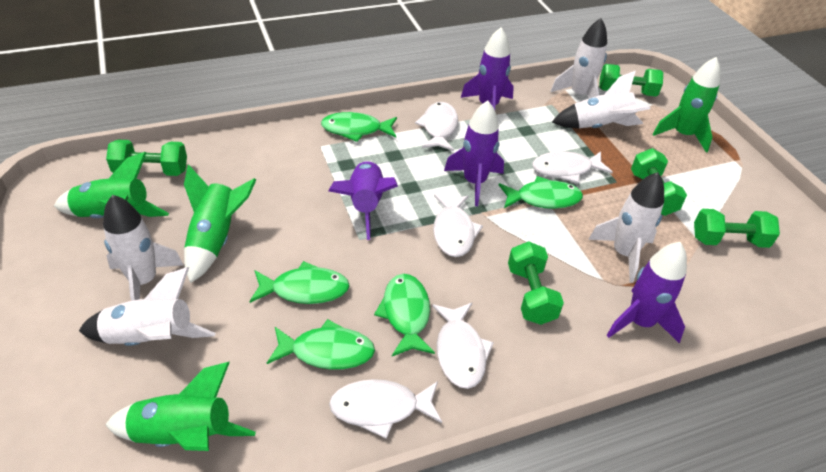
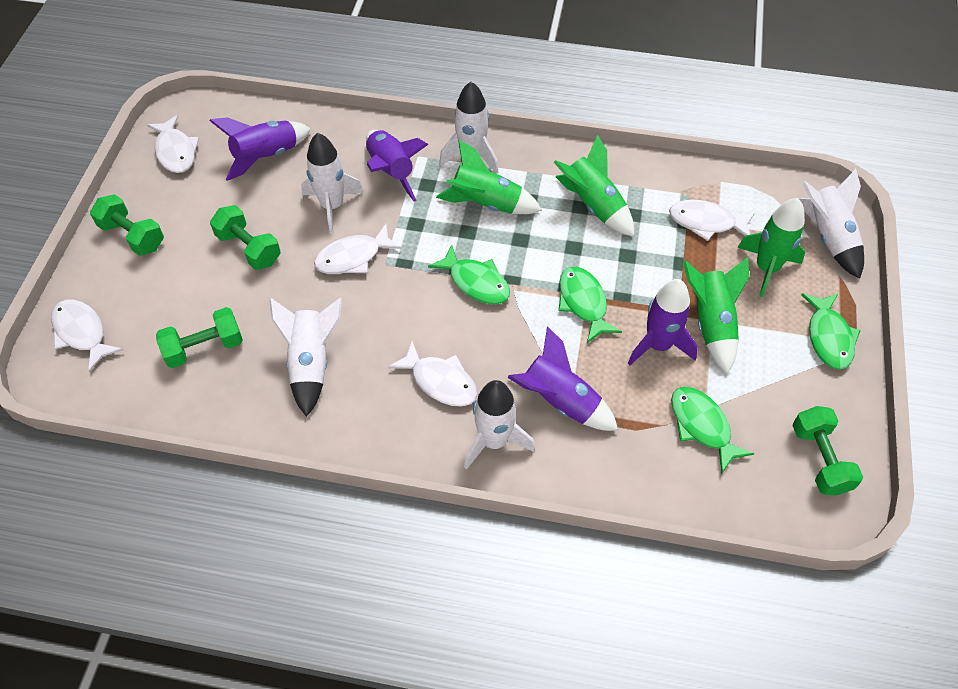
green dumbbell: [106,140,187,176] [508,241,564,325] [599,64,663,97] [631,148,687,216] [694,209,780,248] = 5 -> [90,194,164,256] [156,307,243,368] [210,205,281,270] [792,406,863,496] = 4
green fish: [249,261,350,304] [267,319,375,370] [321,112,397,142] [374,274,435,356] [499,176,583,209] = 5 -> [428,244,510,305] [558,267,622,343] [671,387,754,474] [801,293,861,370] = 4

